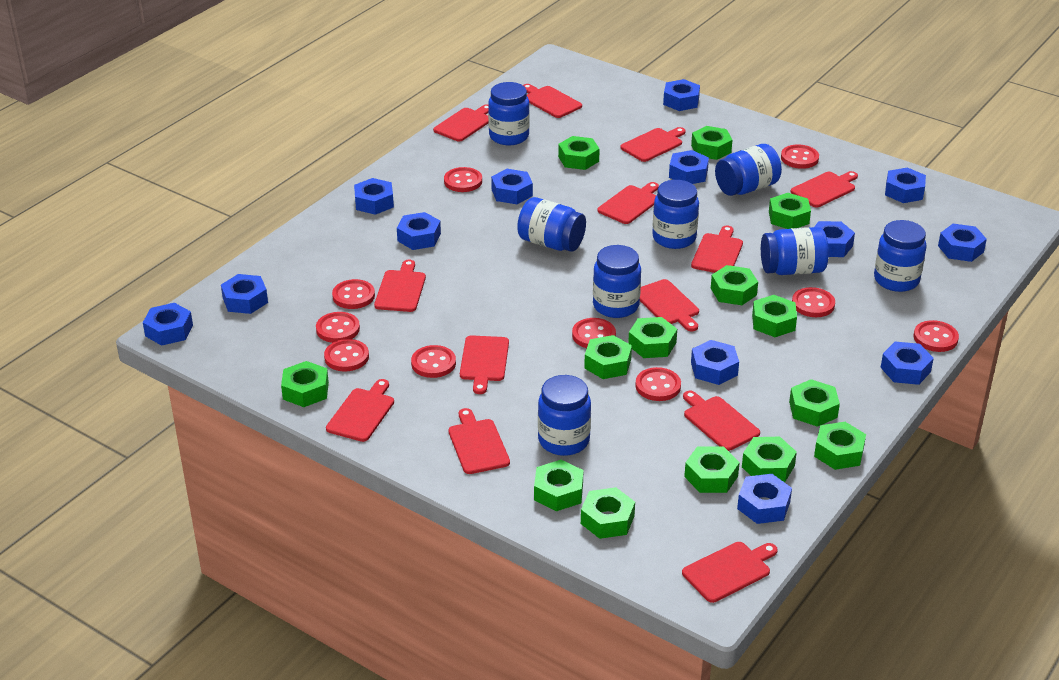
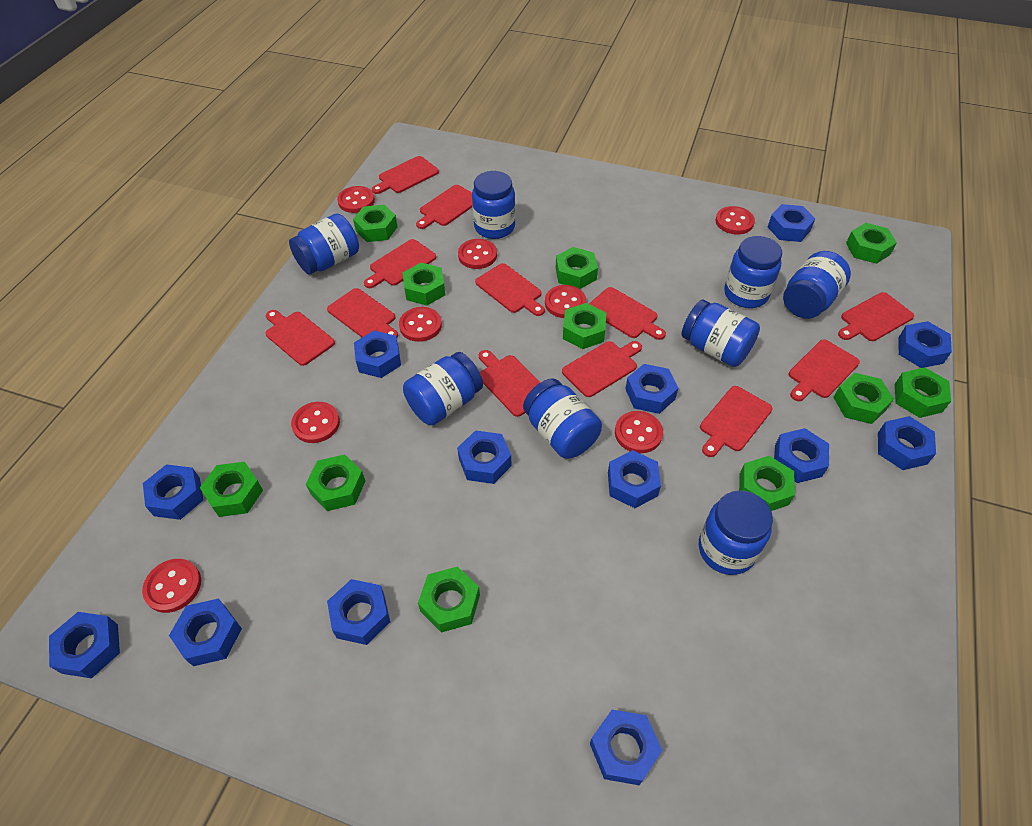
green nut: [281,361,329,407] [534,460,583,511] [558,136,600,170] [581,487,635,539] [584,335,632,379] [628,317,677,358] [684,447,740,493] [691,126,732,160] [711,265,758,305] [742,437,797,482] [752,295,797,337] [769,193,811,229] [789,379,840,427] [814,422,866,470] = 14 -> [200,462,263,517] [306,454,365,511] [353,205,398,242] [403,263,445,306] [418,566,480,633] [556,247,598,289] [563,303,606,349] [739,456,795,511] [833,373,894,424] [846,223,897,264] [895,367,951,418] = 11
red button: [316,312,360,343] [324,339,369,371] [332,279,375,309] [411,345,456,378] [444,167,482,192] [572,318,616,348] [635,367,681,401] [781,144,819,169] [792,287,835,317] [914,320,959,352] = 10 -> [142,559,201,613] [291,402,340,443] [337,186,375,213] [399,307,442,342] [458,239,497,269] [545,285,586,318] [615,411,663,453] [715,206,755,235] = 8
red cutting board: [326,379,394,442] [374,260,426,312] [433,104,489,142] [448,408,510,474] [460,335,509,394] [523,84,582,118] [598,182,659,224] [620,127,686,162] [640,279,699,331] [682,542,778,603] [683,391,760,451] [691,225,743,273] [791,171,858,208] = 13 -> [265,310,335,366] [327,288,398,338] [364,239,436,288] [372,156,439,194] [416,185,472,229] [475,263,545,316] [479,350,541,417] [562,341,642,397] [589,287,666,340] [700,386,773,457] [789,339,860,401] [838,292,914,341] = 12

